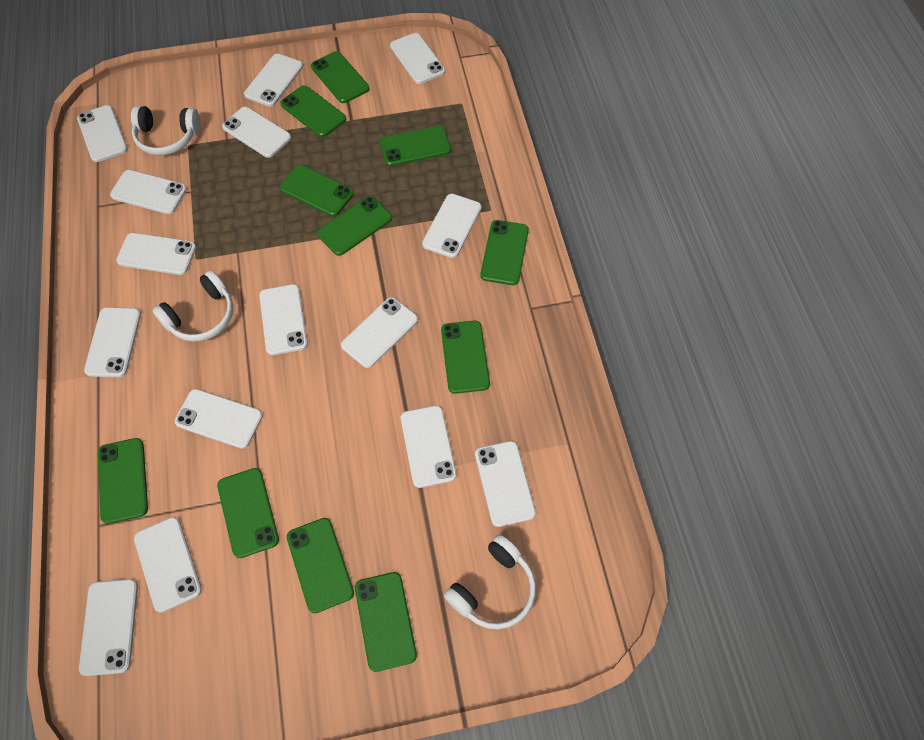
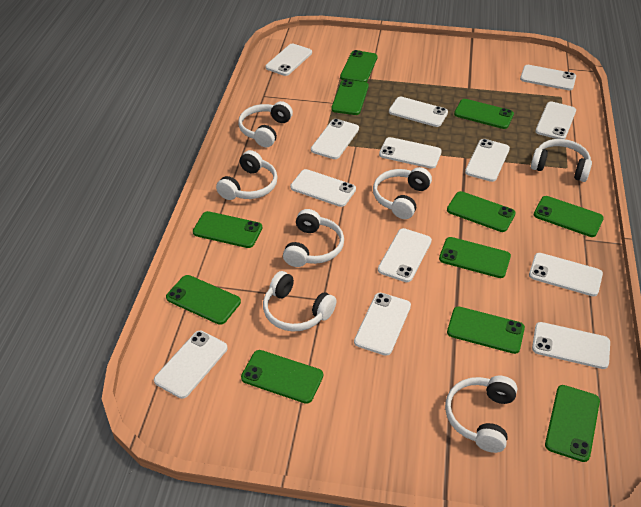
white headphones: [131,106,200,156] [152,271,233,342] [444,535,536,629] = 3 -> [216,150,278,200] [238,101,293,147] [263,271,336,331] [283,209,344,267] [373,167,432,219] [445,376,517,453] [531,139,592,182] = 7
white phone: [77,105,128,162] [79,579,138,676] [84,307,141,377] [110,170,187,214] [116,233,196,275] [134,517,202,613] [175,389,263,449] [222,107,291,158] [244,54,303,107] [259,284,308,355] [341,297,418,368] [390,33,445,84] [401,405,457,488] [422,194,481,258] [475,441,536,527] = 15 -> [154,331,228,399] [265,44,312,76] [290,169,356,207] [311,119,359,159] [354,293,411,356] [378,228,432,282] [379,137,442,169] [389,97,448,127] [465,139,510,182] [520,65,576,90] [529,253,603,297] [532,322,610,369] [535,102,576,139] = 13

